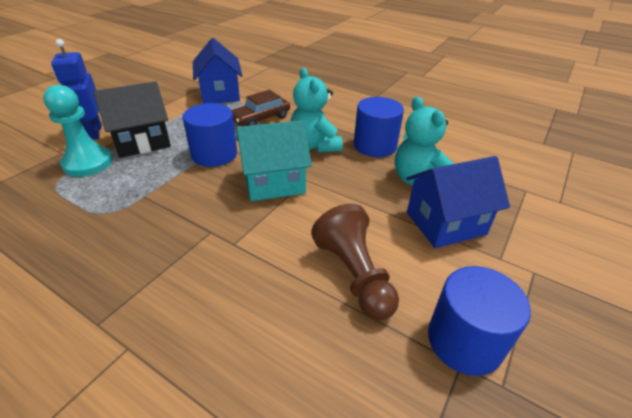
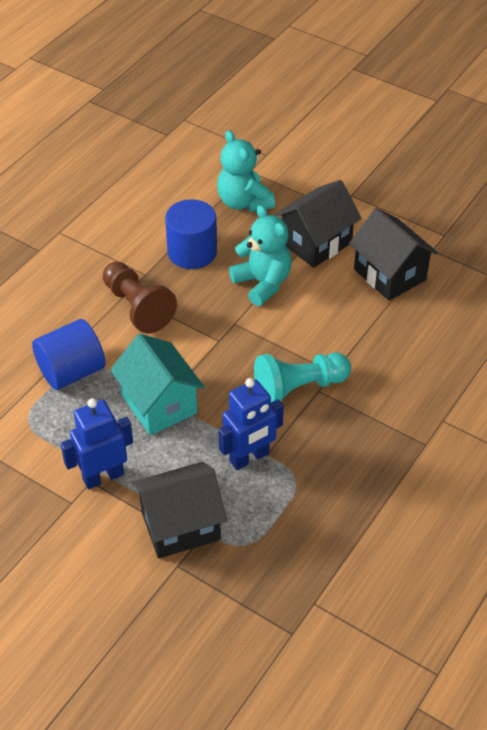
black house: [93,81,171,158] = 1 -> [132,462,227,558] [274,180,362,268] [349,208,438,301] = 3
blue cylinder: [183,103,237,167] [354,97,404,157] [428,266,531,376] = 3 -> [32,319,106,390] [165,199,217,269] = 2
blue house: [193,38,242,104] [407,156,510,248] = 2 -> none = 0
blue robot: [51,39,102,140] = 1 -> [60,398,133,489] [219,378,284,470] = 2
brown car: [231,90,290,126] = 1 -> none = 0

